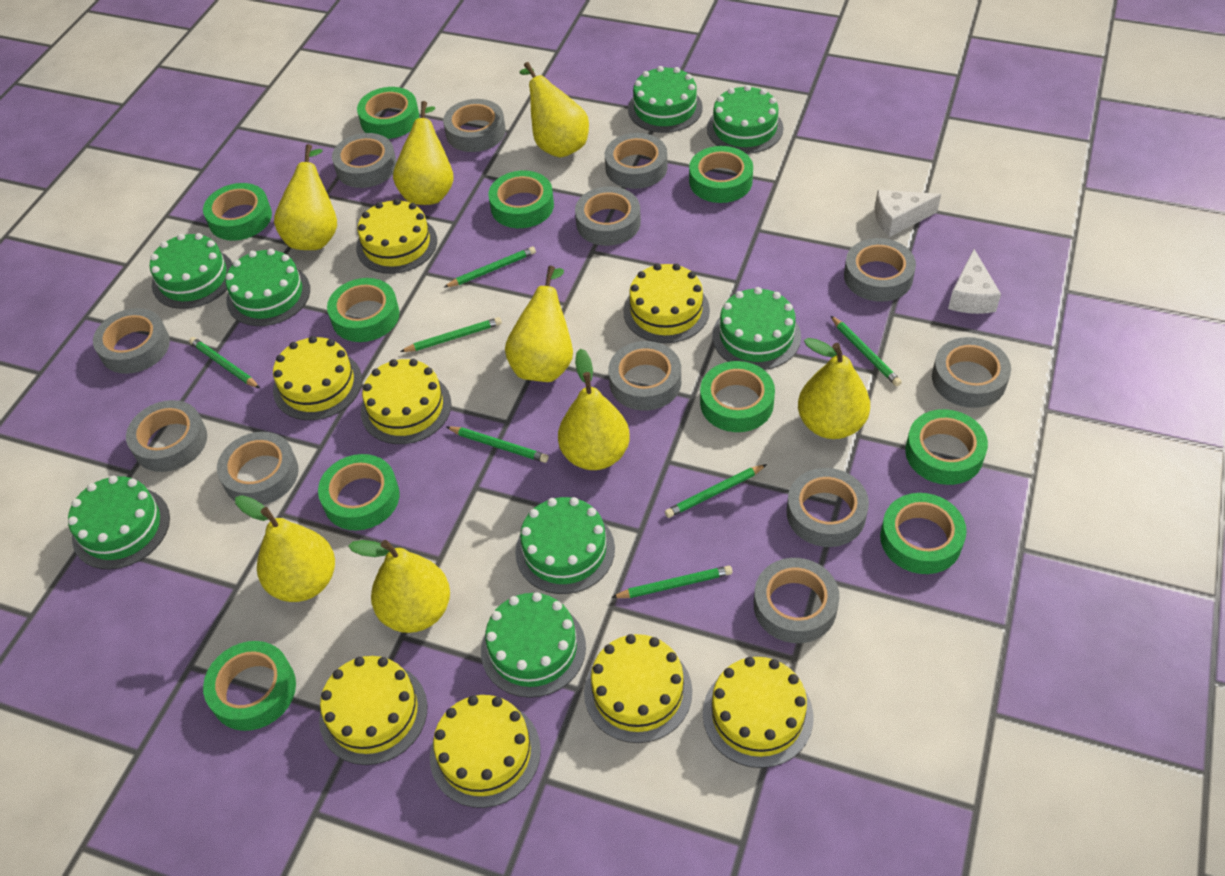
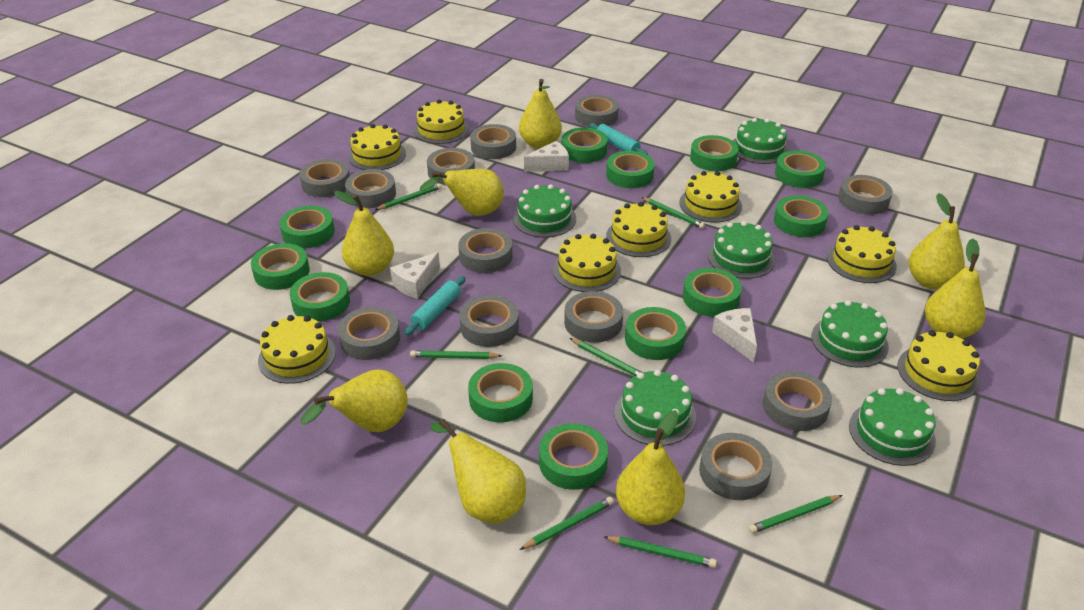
green cake: [68,476,170,570] [149,233,233,309] [226,249,310,326] [481,592,586,698] [515,497,615,594] [628,66,703,133] [707,85,784,154] [712,287,801,370] = 8 -> [513,184,576,237] [614,370,696,446] [707,221,775,279] [733,118,788,164] [811,300,889,367] [849,388,936,466] = 6
green tape: [203,183,272,241] [203,641,296,731] [318,454,399,530] [327,278,400,342] [357,87,420,139] [488,171,554,228] [689,146,753,203] [700,361,775,432] [880,493,967,574] [905,409,988,485] = 10 -> [251,243,310,290] [279,206,335,248] [290,272,350,322] [468,363,533,422] [539,423,608,490] [562,127,608,163] [606,151,655,188] [625,307,686,360] [683,268,742,317] [690,135,738,171] [774,195,829,237] [775,150,826,188] = 12
turquoise rolling pin: none = 0 -> [404,276,466,336] [589,123,648,155] = 2
white cheese: [875,190,941,237] [948,249,1001,314] = 2 -> [390,252,440,299] [524,141,569,172] [712,308,757,362] = 3

